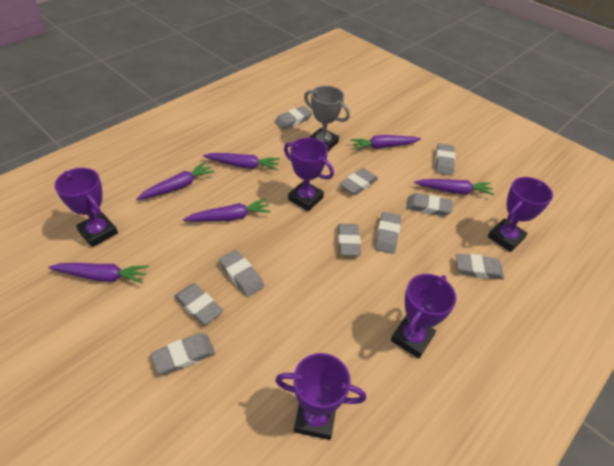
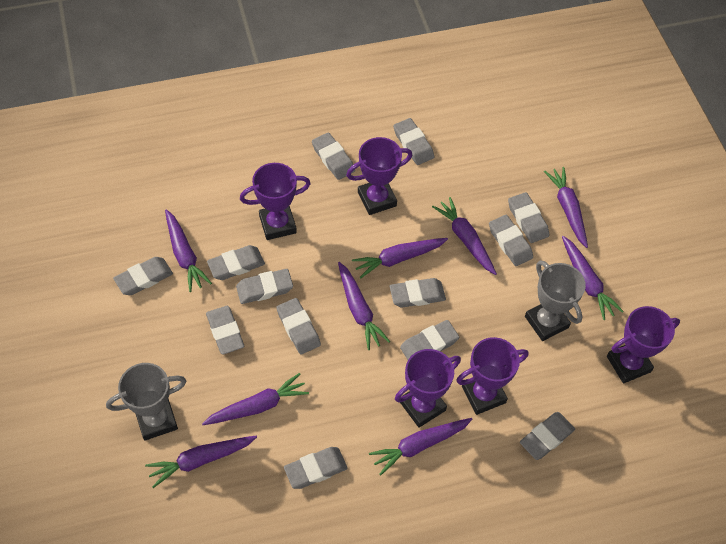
grey eraser: [151,333,215,374] [174,283,223,325] [219,250,264,297] [274,106,312,130] [338,224,361,256] [340,168,378,195] [375,212,401,254] [406,193,453,216] [435,143,455,176] [456,254,504,280] = 10 -> [113,257,173,295] [206,306,244,355] [207,245,265,280] [236,269,293,304] [276,298,321,354] [284,447,348,489] [312,132,355,180] [390,278,446,308] [393,118,434,165] [400,320,459,360] [489,215,533,266] [508,192,549,243] [520,412,575,460] = 13
grey trophy: [304,86,350,151] = 1 -> [106,363,186,441] [525,260,586,341] = 2
purple carrot: [48,263,149,284] [136,162,215,200] [183,199,271,222] [203,153,280,170] [350,135,421,150] [414,179,495,195] = 6 -> [145,436,257,488] [165,209,212,292] [202,373,309,425] [338,262,390,350] [352,238,448,279] [369,418,472,476] [432,197,497,275] [544,167,588,248] [562,236,624,320] = 9

